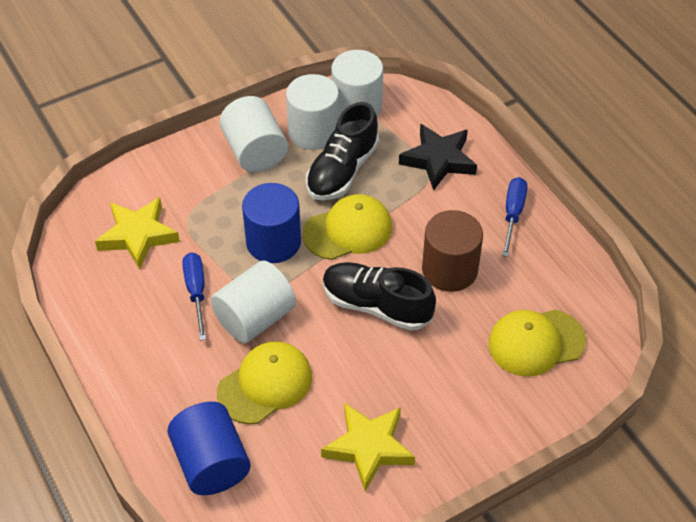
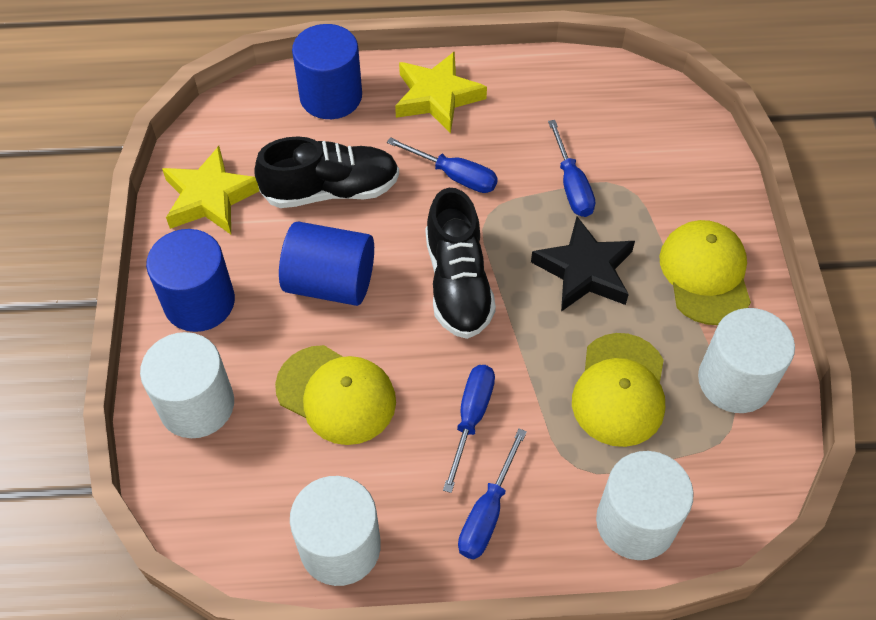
blue cylinder: [167,401,251,495] [242,183,301,263] = 2 -> [146,229,235,332] [279,222,374,306] [292,24,362,119] = 3
blue screwdriver: [182,252,206,341] [502,177,528,257] = 2 -> [387,137,498,193] [443,365,495,493] [458,428,527,559] [548,120,595,217] = 4
brown cylinder: [422,210,483,292] = 1 -> none = 0

